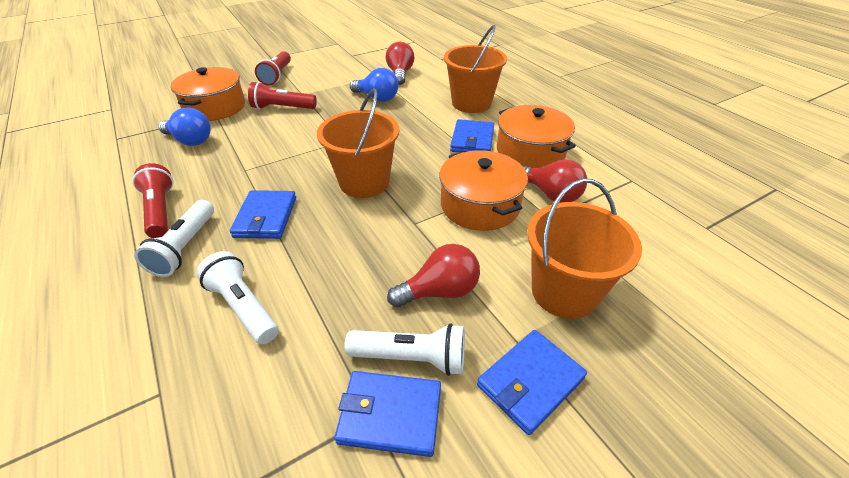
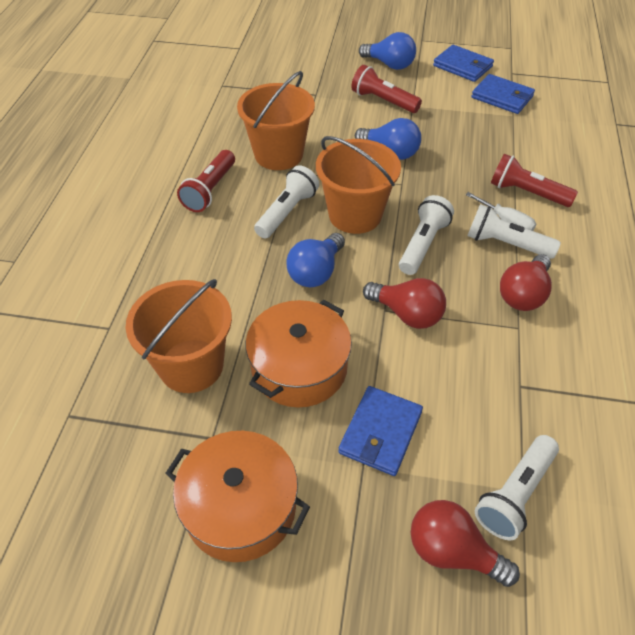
blue light bulb: [158,108,211,146] [350,68,398,102] = 2 -> [287,233,345,287] [355,118,421,160] [359,32,416,70] = 3
blue wallet: [230,190,296,239] [334,371,441,457] [450,119,494,153] [477,330,587,435] = 4 -> [338,386,423,476] [433,45,494,82] [471,74,535,114] = 3
orange pot: [171,67,245,121] [439,150,528,231] [497,105,576,168] = 3 -> [165,431,310,562] [245,300,352,407] = 2
white flashlight: [134,200,214,277] [197,251,279,344] [344,323,465,376] = 3 -> [254,165,319,238] [399,195,454,275] [467,204,561,259] [475,435,559,540] = 4
white screwdriver: none = 0 -> [466,192,536,231] = 1

